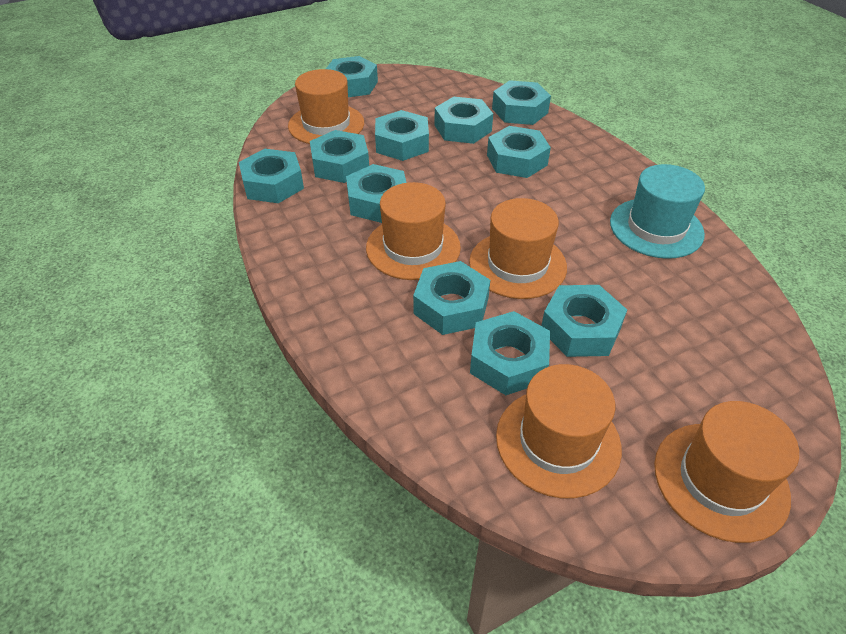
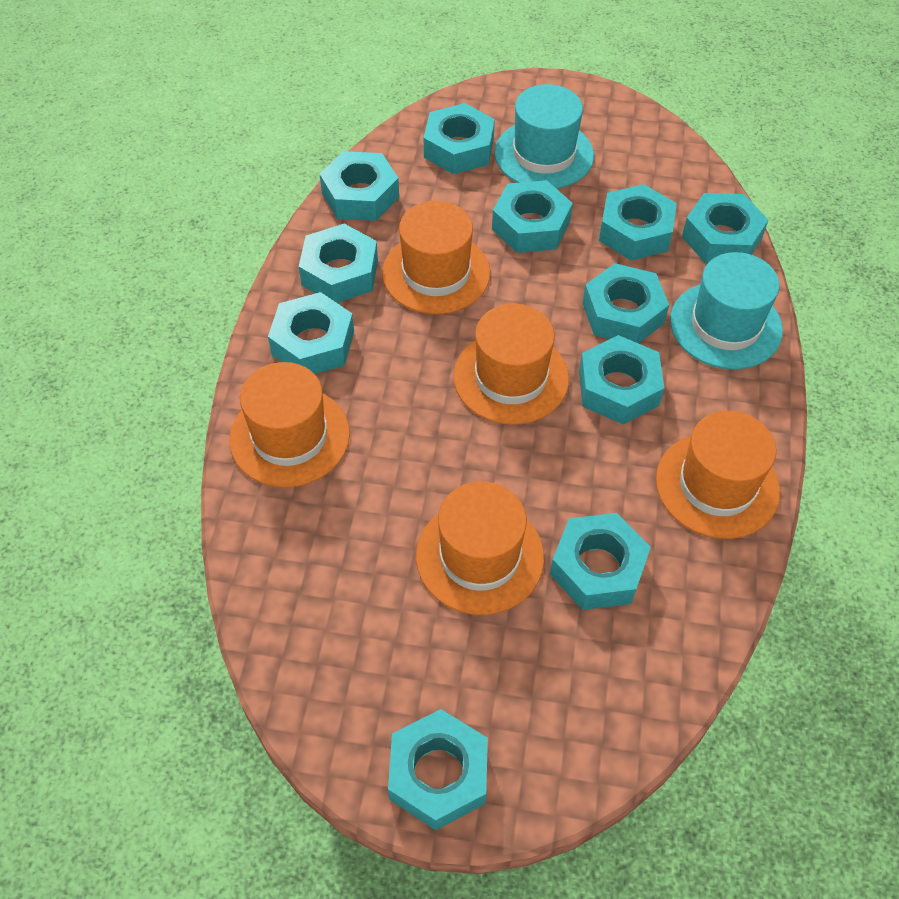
turquoise hat: [610,164,705,259] = 1 -> [494,84,594,189] [670,252,783,370] = 2

